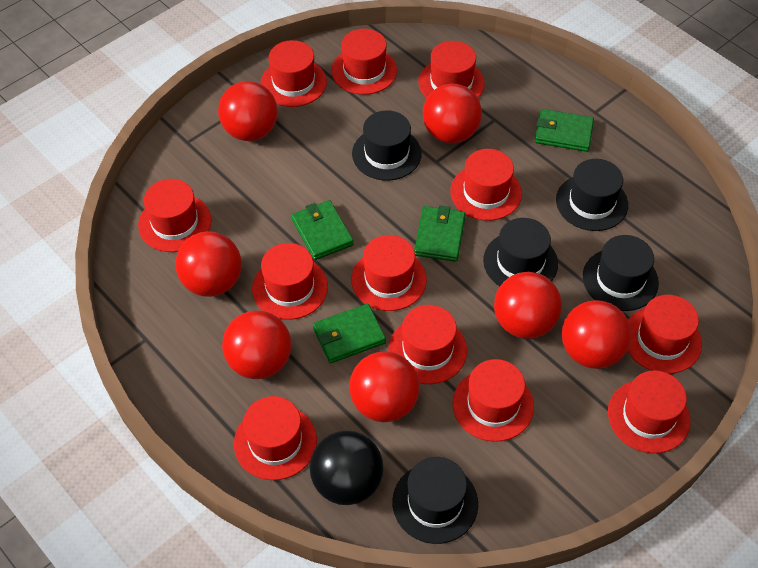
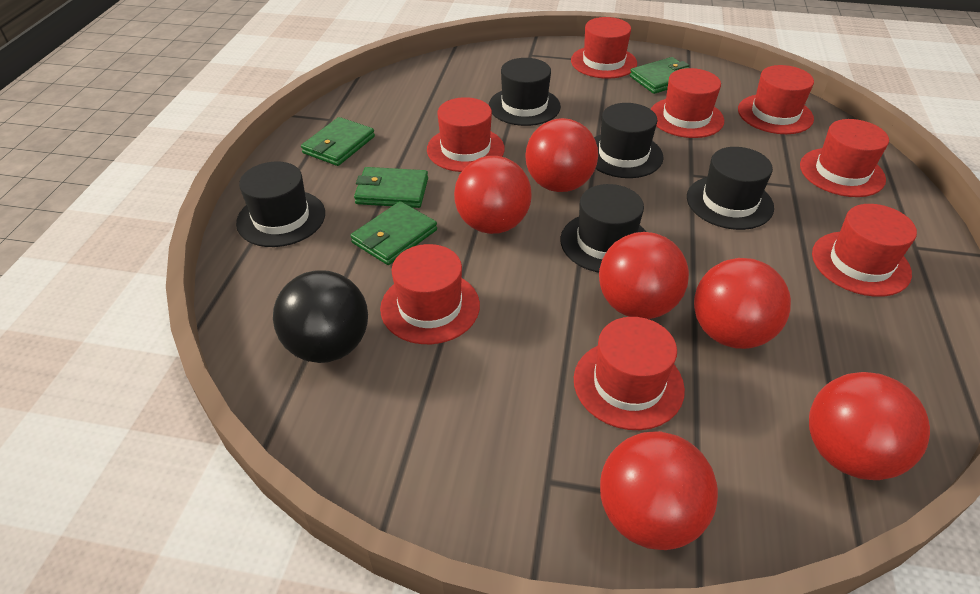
red ball: [176,231,242,297] [218,81,278,141] [222,311,291,379] [349,352,420,422] [423,83,482,143] [494,272,562,339] [562,300,631,369] = 7 -> [454,156,532,234] [525,118,598,192] [599,232,689,319] [600,431,718,550] [694,258,791,349] [809,372,930,480] = 6
red hat: [138,179,212,252] [234,396,317,480] [252,243,328,320] [260,40,327,107] [332,29,397,95] [351,235,427,311] [389,305,467,384] [418,41,485,98] [451,149,522,221] [453,359,534,442] [608,370,690,453] [627,295,702,374] = 12 -> [380,244,480,344] [427,97,505,172] [571,17,637,79] [574,317,685,430] [651,68,724,138] [738,65,814,134] [800,119,889,197] [812,204,917,297] = 8

